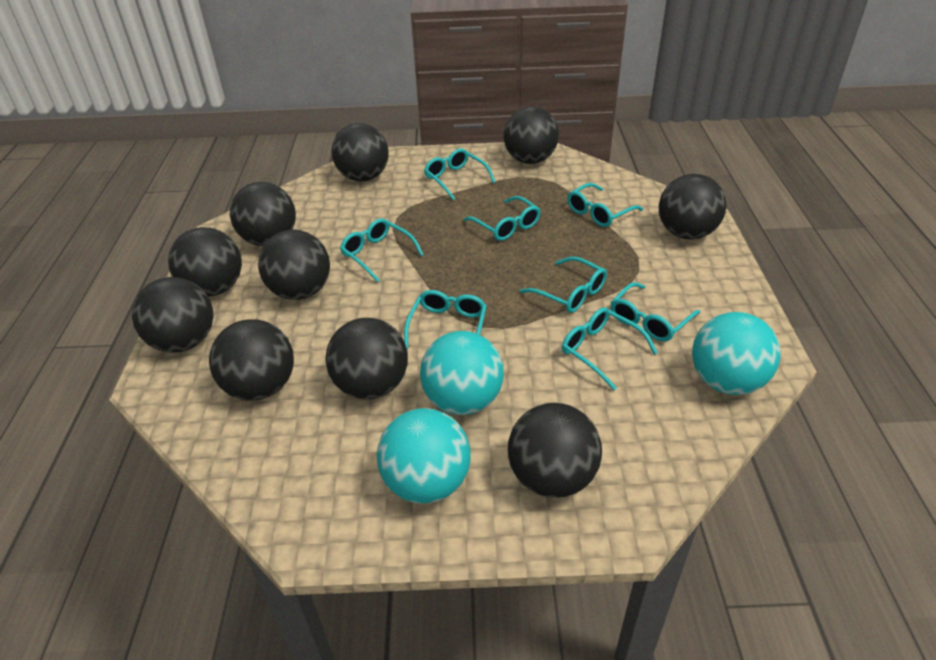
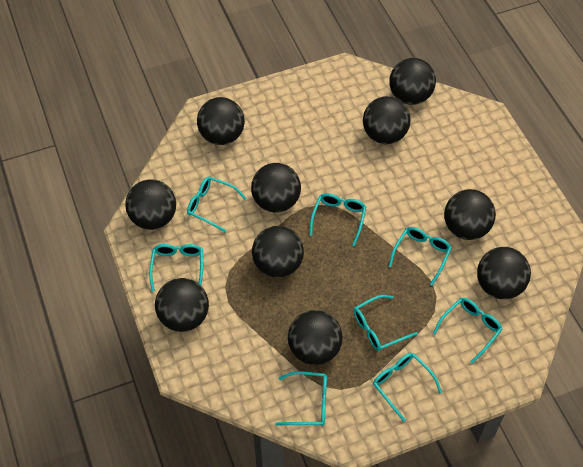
turquoise ball: [377,408,471,504] [420,331,504,415] [692,312,780,395] = 3 -> none = 0

